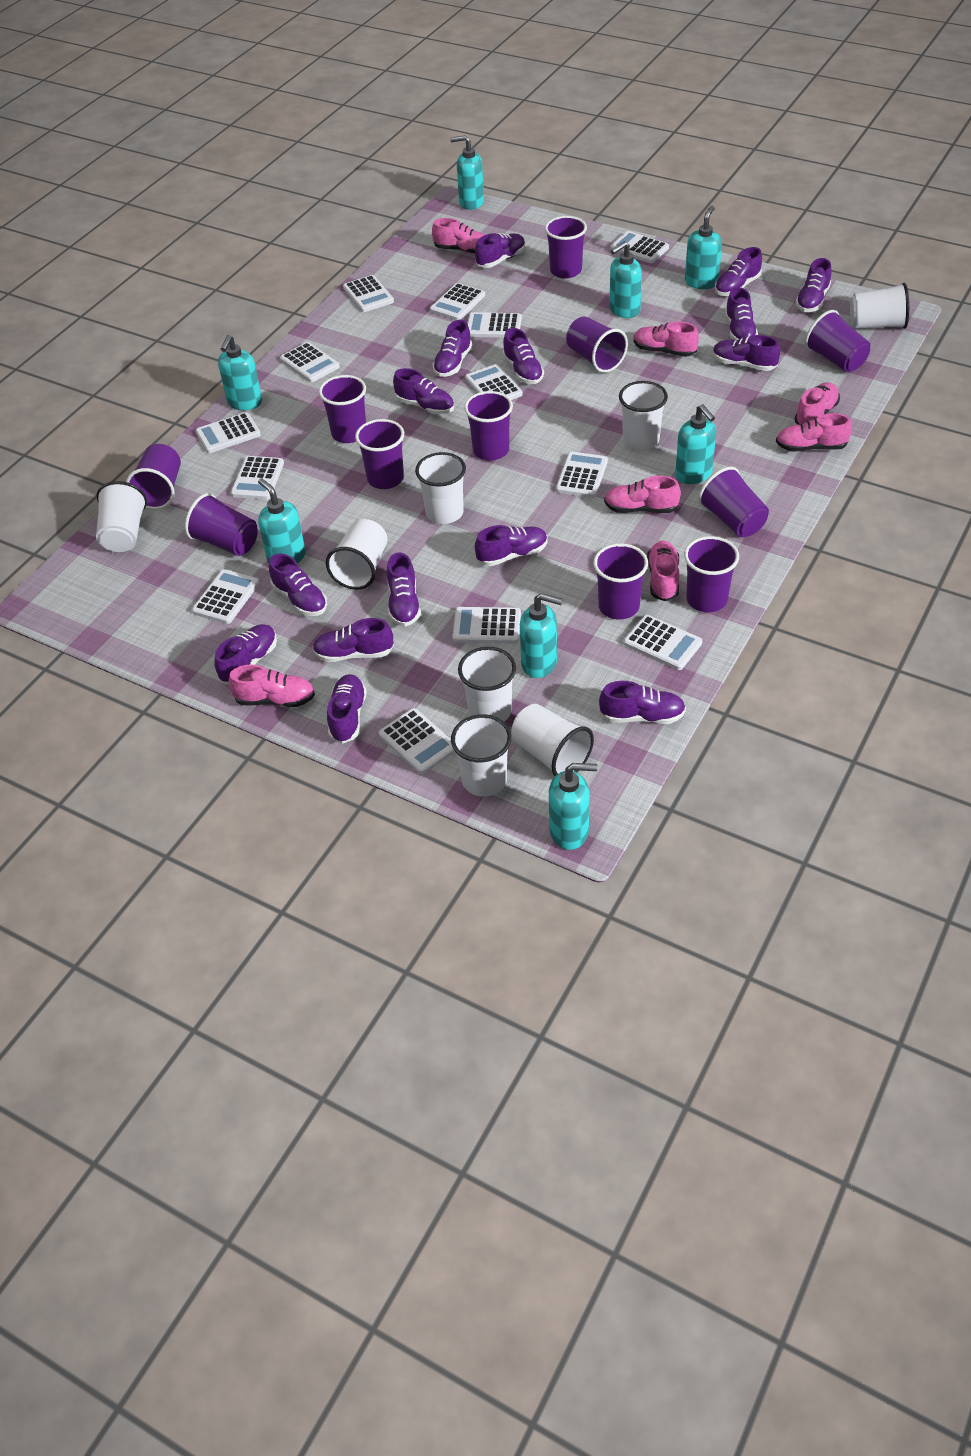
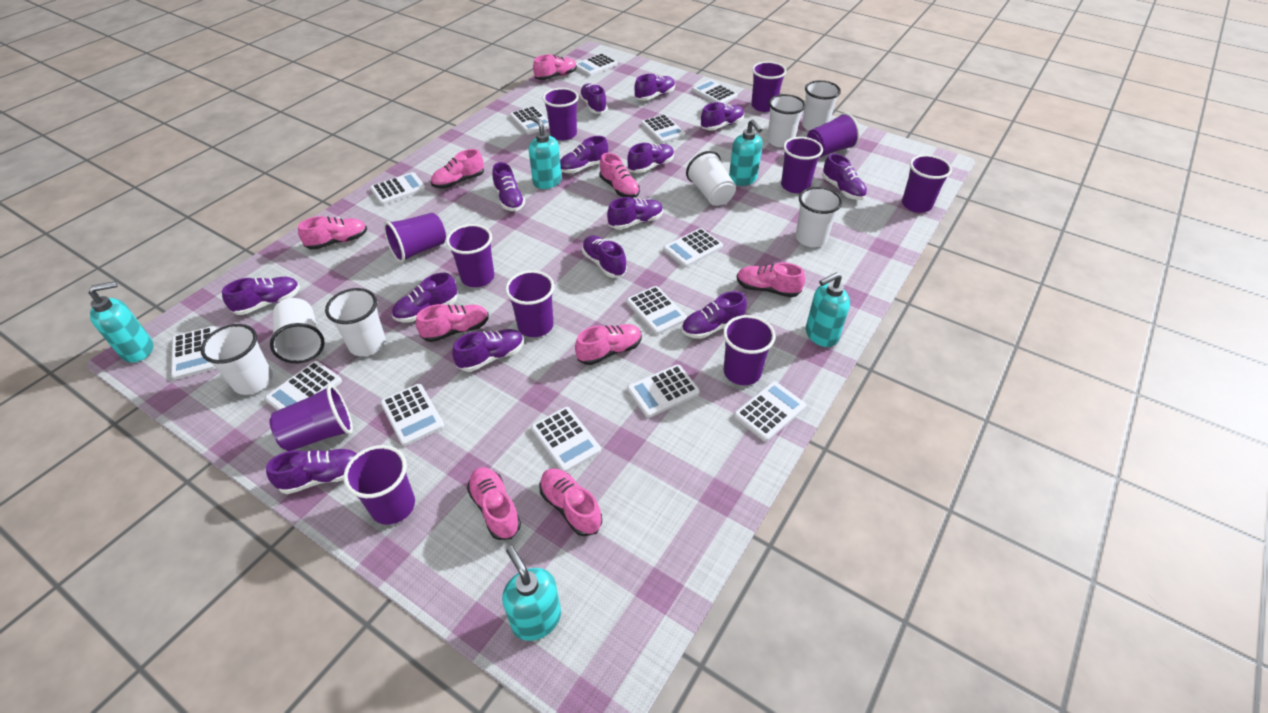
pink shoe: [229,664,315,707] [432,218,484,254] [604,476,681,513] [634,321,699,357] [647,541,679,601] [776,413,852,451] [794,382,840,425] = 7 -> [298,216,367,250] [416,304,489,342] [431,149,484,188] [467,467,521,540] [533,54,577,80] [539,468,602,536] [575,324,642,365] [600,153,640,198] [737,263,805,297] = 9
purple shoe: [214,624,277,684] [269,553,327,616] [313,618,394,662] [327,674,367,744] [387,552,421,627] [393,368,454,414] [433,320,472,377] [475,233,525,268] [475,525,547,566] [503,328,544,384] [599,681,686,724] [713,335,780,371] [715,247,762,296] [725,287,758,340] [795,258,832,312] = 15 -> [222,277,300,315] [266,449,357,494] [392,273,457,322] [452,329,524,372] [492,162,525,211] [560,136,608,173] [579,83,607,114] [582,236,627,278] [607,197,663,230] [627,143,674,173] [634,74,675,101] [682,291,747,339] [701,102,744,130] [822,153,867,200] = 14
turquoise soap dispenser: [218,335,262,410] [258,478,306,563] [450,135,484,210] [520,593,563,678] [549,763,598,850] [609,241,642,318] [675,404,716,484] [685,206,722,289] = 8 -> [89,281,153,363] [502,546,561,641] [529,116,562,189] [729,119,763,186] [806,272,850,347] = 5
white cup: [96,481,147,552] [326,519,388,590] [415,452,466,524] [451,714,512,797] [458,647,516,721] [511,704,594,776] [619,381,668,451] [850,283,909,329] = 8 -> [200,324,273,395] [270,298,325,363] [325,288,386,356] [686,151,736,206] [767,94,806,148] [796,187,842,247] [802,80,841,131] = 7

